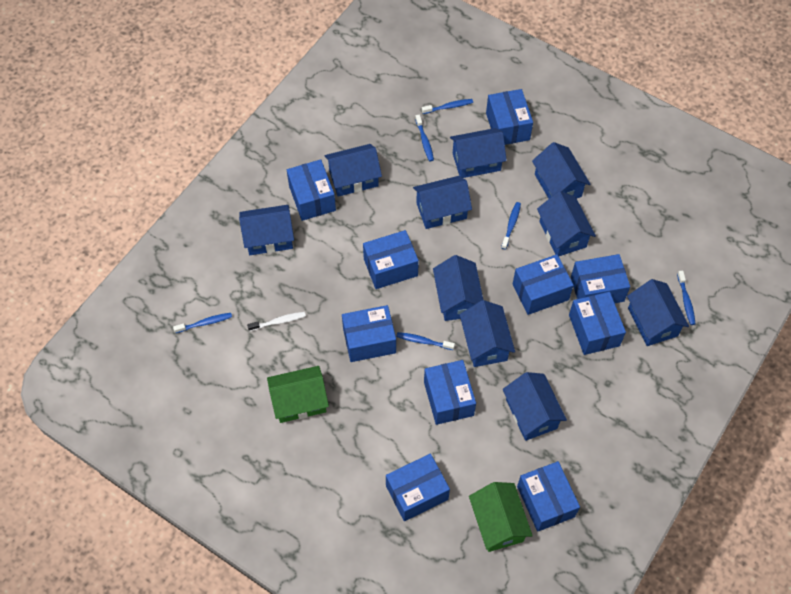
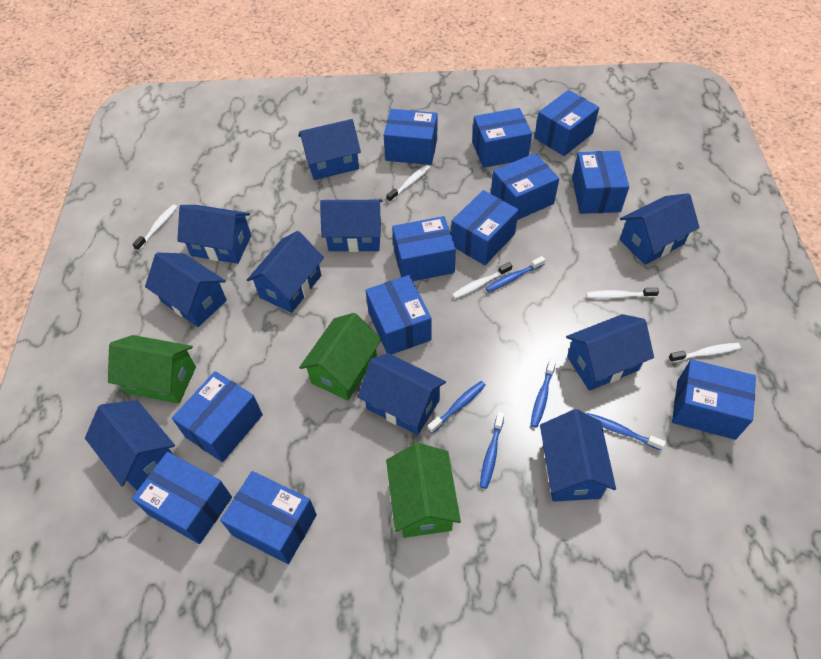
blue box: [287,159,336,221] [342,305,396,362] [363,230,419,289] [386,454,450,521] [424,360,476,425] [486,89,533,145] [513,254,574,315] [517,461,580,532] [569,292,626,355] [571,254,630,303] = 10 -> [132,452,232,544] [172,371,263,462] [220,471,317,564] [366,275,431,355] [384,109,438,165] [392,216,456,281] [451,190,519,265] [472,108,532,168] [491,153,559,220] [534,90,599,156] [572,151,629,214] [672,359,756,440] = 12
blue toothbrush: [173,313,232,333] [396,332,455,350] [415,115,434,161] [422,99,473,114] [501,202,521,250] [677,271,695,325] = 6 -> [428,381,486,433] [480,412,504,489] [485,256,545,292] [531,358,556,428] [587,413,666,450] = 5
green house: [267,366,329,423] [469,482,533,552] = 2 -> [108,335,196,404] [299,313,382,401] [386,443,461,538] = 3
white toothbrush: [247,312,306,331] = 1 -> [132,204,177,251] [386,165,430,202] [452,262,513,299] [586,288,659,299] [668,343,741,363] = 5

